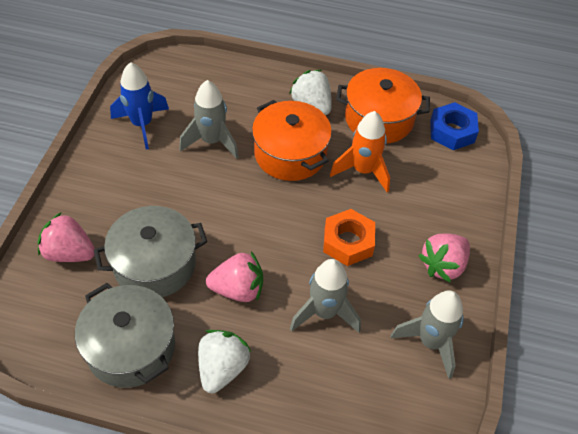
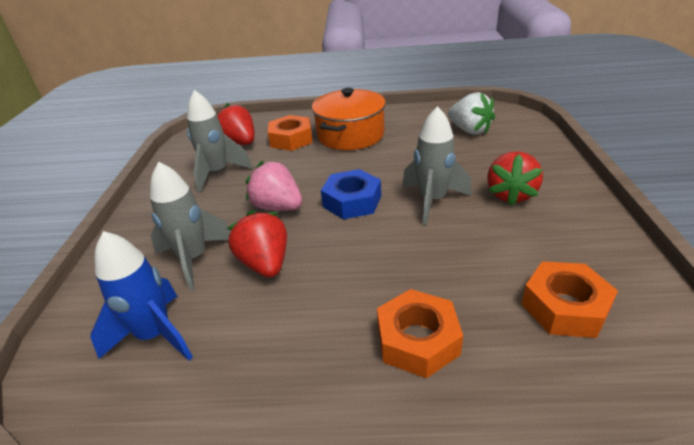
grey pot: [75,283,175,388] [94,206,207,297] = 2 -> none = 0
orange nut: [323,209,375,266] = 1 -> [268,115,312,151] [377,289,463,379] [521,261,618,338] = 3
orange pot: [252,100,332,181] [336,68,430,144] = 2 -> [312,88,386,150] = 1
orange rocket: [330,111,390,192] = 1 -> none = 0
pink strawberry: [37,212,95,262] [206,252,263,302] [418,233,470,283] = 3 -> [246,161,303,211] = 1
red strawberry: none = 0 -> [217,103,255,145] [227,210,287,278] [487,151,543,206] = 3
white strawberry: [198,330,251,393] [289,70,332,115] = 2 -> [448,92,495,135] = 1

